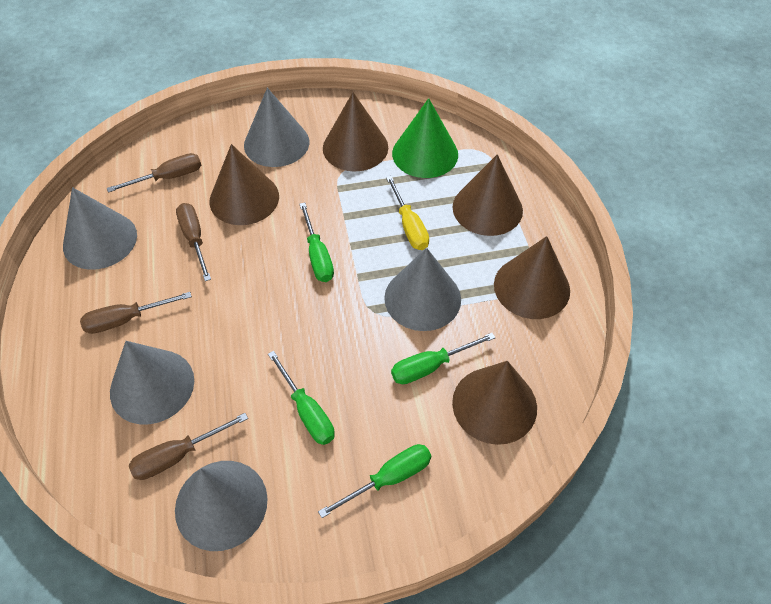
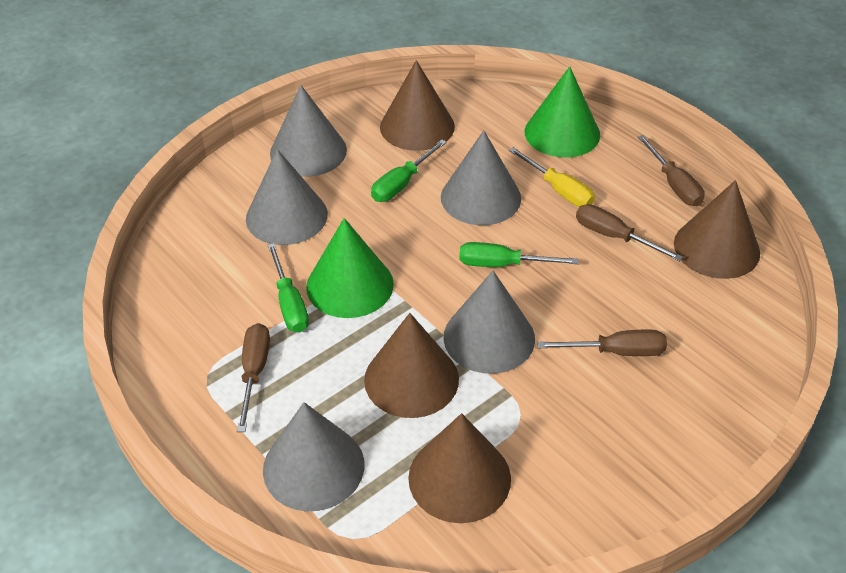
brown cone: [209,144,279,225] [323,92,388,172] [452,154,523,236] [452,361,537,445] [494,236,570,319] = 5 -> [364,313,459,418] [380,60,455,151] [408,413,511,523] [674,180,760,279] = 4
green cone: [392,98,458,178] = 1 -> [306,218,394,318] [524,66,600,157] = 2
green screwdriver: [268,351,335,445] [299,203,334,282] [318,444,432,518] [391,333,495,384] = 4 -> [268,243,309,332] [371,139,447,202] [459,242,579,267] = 3

